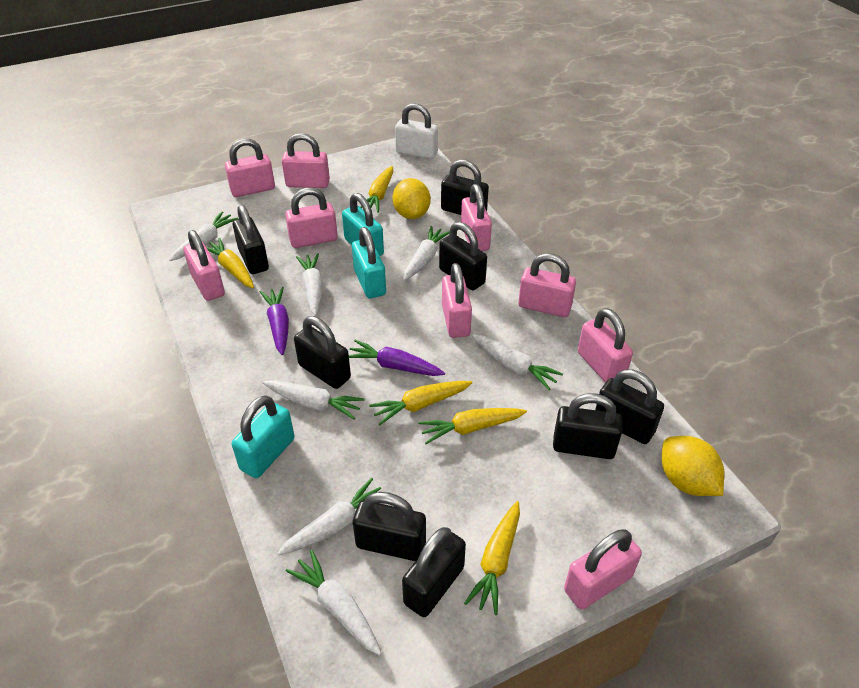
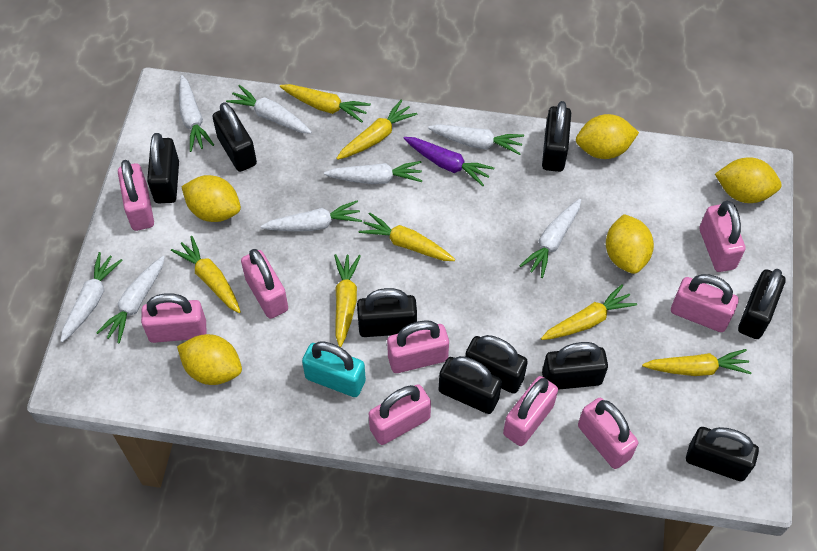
black padlock: [233,205,269,274] [294,316,351,389] [353,492,426,561] [402,527,466,617] [439,222,487,290] [441,159,489,215] [553,393,622,459] [595,370,664,444] = 8 -> [147,133,179,203] [212,102,257,172] [357,288,417,337] [439,356,502,414] [465,335,528,394] [542,101,571,172] [542,342,608,390] [686,427,759,482] [738,269,785,339] = 9
purple carrot: [260,287,289,355] [349,340,445,376] = 2 -> [403,137,494,186] = 1
turquoise padlock: [232,395,295,478] [342,193,384,256] [352,227,386,298] = 3 -> [302,341,366,397] = 1
white carrot: [169,211,238,261] [263,380,364,419] [277,478,381,556] [286,550,382,656] [296,253,323,316] [403,226,450,281] [472,334,563,390] = 7 -> [60,252,123,342] [96,256,165,344] [179,75,214,152] [226,85,312,134] [261,200,362,231] [324,161,422,184] [428,124,524,155] [520,199,581,278] = 8
white padlock: [395,103,438,159] = 1 -> none = 0
yellow carrot: [206,238,254,288] [360,166,393,213] [369,381,472,425] [418,408,527,444] [464,501,520,615] = 5 -> [171,236,241,313] [280,84,371,123] [334,254,361,347] [336,99,417,160] [358,212,455,261] [541,284,637,340] [642,349,752,376] = 7
yellow lemon: [392,178,431,219] [662,436,724,496] = 2 -> [177,334,242,385] [181,175,241,222] [576,114,639,159] [606,214,654,274] [715,157,782,203] = 5

